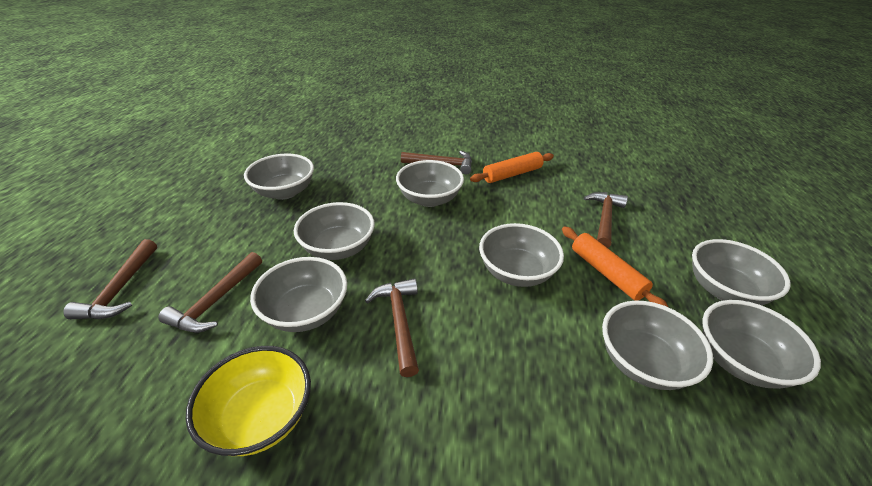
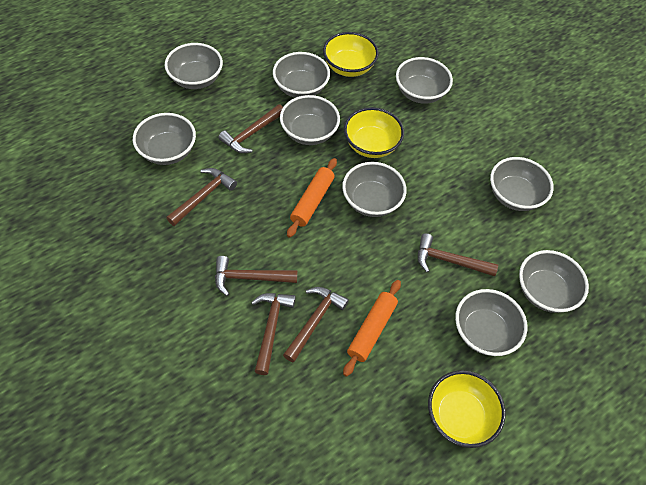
brown hammer: [63,239,157,319] [158,252,262,333] [365,278,419,377] [401,151,472,175] [584,192,628,248] = 5 -> [166,168,237,226] [215,256,297,296] [218,104,283,153] [251,293,296,375] [283,287,349,363] [418,233,498,276] = 6
grey bowl: [244,153,314,200] [250,257,347,332] [294,202,375,260] [396,160,464,207] [479,223,564,287] [602,301,713,390] [692,239,790,305] [703,300,821,389] = 8 -> [133,113,196,165] [165,43,223,89] [273,52,330,98] [280,95,340,145] [342,162,407,217] [396,57,453,104] [455,289,528,356] [490,157,554,211] [519,250,589,313] = 9
yellow bowl: [186,346,311,456] = 1 -> [323,32,379,77] [344,107,404,158] [428,370,506,448] = 3

